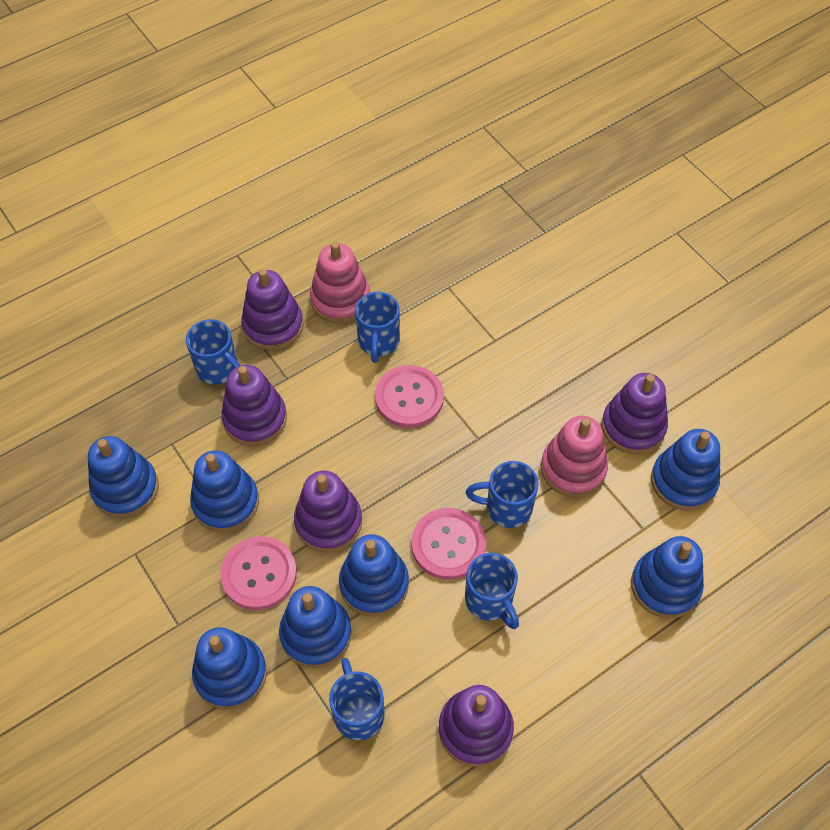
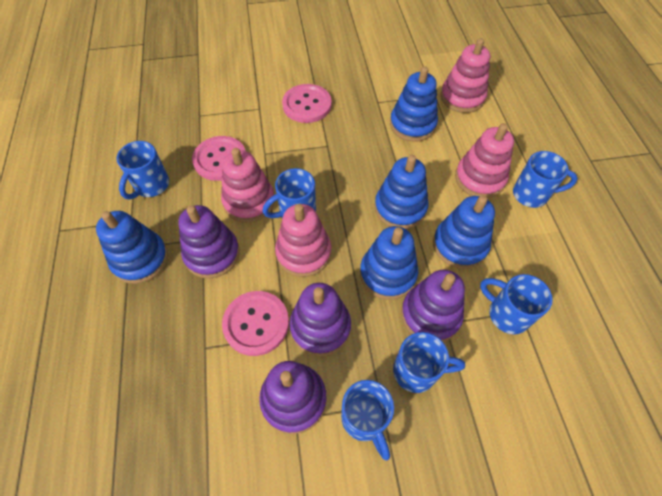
blue mug: [186,319,240,385] [329,658,385,740] [355,292,400,363] [465,553,519,629] [466,461,539,528] = 5 -> [117,141,169,199] [262,168,316,218] [341,380,394,460] [393,332,465,393] [480,274,553,334] [513,151,578,208] = 6
blue stacking toy: [88,436,159,518] [190,450,259,532] [192,627,267,710] [279,586,352,668] [339,534,409,617] [631,536,704,619] [651,429,720,511] = 7 -> [96,211,168,284] [360,226,418,300] [375,155,428,229] [390,66,438,142] [433,195,495,269] = 5
pink stacking toy: [310,242,370,323] [541,416,608,498] = 2 -> [221,148,274,223] [275,204,331,277] [440,38,490,113] [455,123,514,198] = 4
purple stacking toy: [221,365,287,446] [241,269,303,350] [294,470,362,553] [439,685,514,767] [602,373,668,454] = 5 -> [178,205,240,279] [259,361,327,434] [289,283,351,356] [401,270,465,342] = 4

